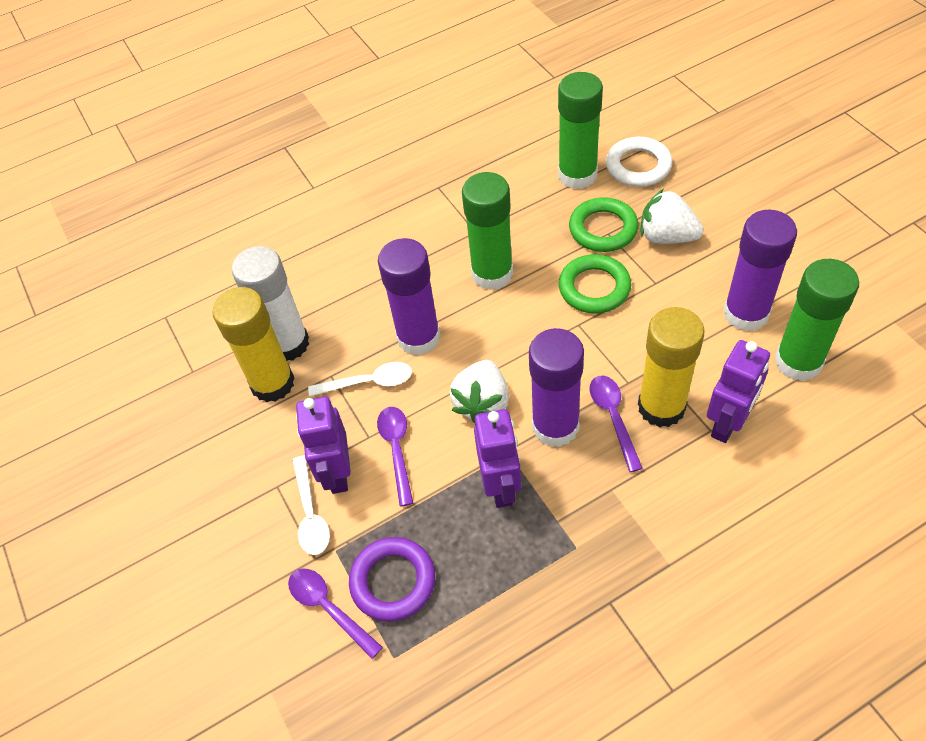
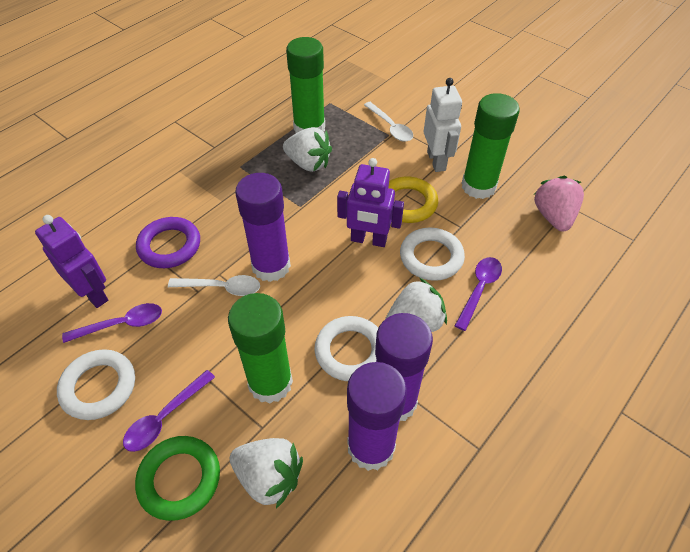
green ring: [559,254,631,313] [569,198,639,252] = 2 -> [135,436,220,521] = 1
pink strawberry: none = 0 -> [534,176,584,232] = 1
purple robot: [296,397,351,494] [474,409,521,508] [707,340,770,443] = 3 -> [35,215,108,308] [337,158,404,247] = 2
white glue stick: [232,246,309,361] = 1 -> none = 0
white ring: [606,137,672,187] = 1 -> [57,349,135,420] [314,316,378,381] [400,228,465,281] = 3
white robot: none = 0 -> [424,78,462,172] = 1
white strawberry: [449,360,509,423] [641,189,704,244] = 2 -> [229,438,303,508] [283,127,332,172] [385,278,447,332] = 3
yellow glue stick: [212,287,295,402] [638,307,705,427] = 2 -> none = 0
yellow ring: none = 0 -> [388,176,438,223] = 1

